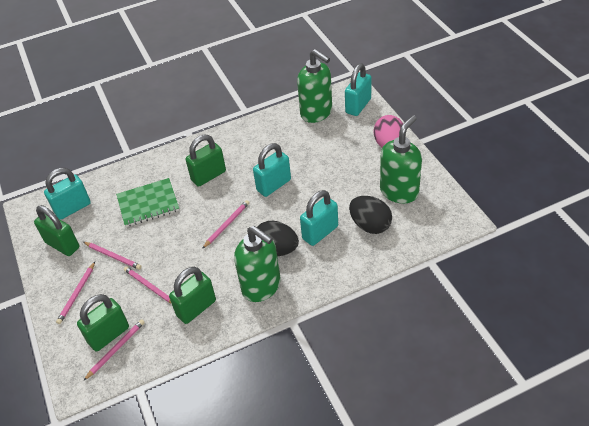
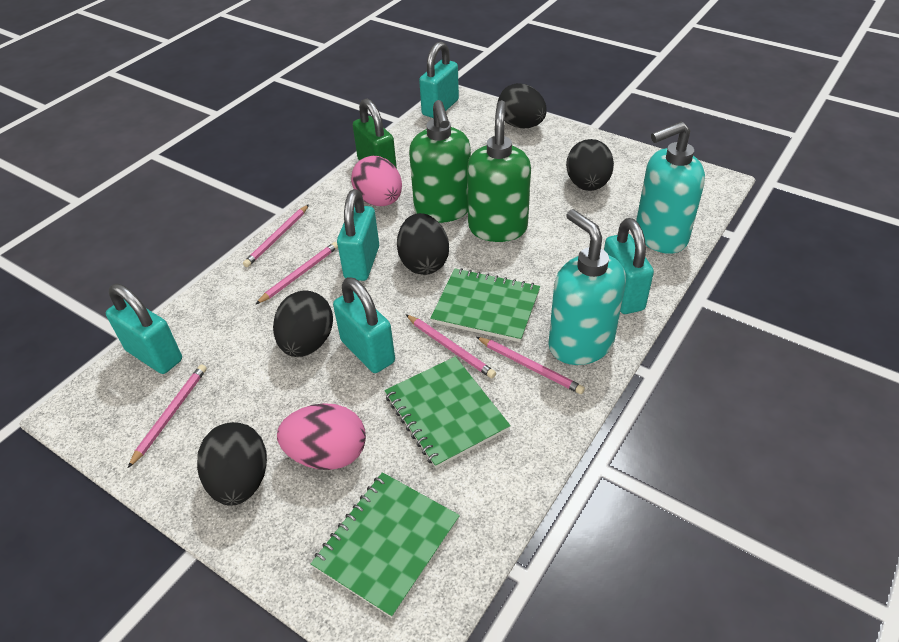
black egg: [257,221,299,256] [349,196,392,234] = 2 -> [197,422,267,506] [273,290,333,357] [397,213,449,275] [498,83,546,128] [566,139,614,191] = 5
green notebook: [116,178,179,227] = 1 -> [311,472,460,618] [384,357,511,468] [430,268,540,342] = 3
green padlock: [34,205,80,256] [77,294,129,352] [169,267,216,324] [185,135,226,187] = 4 -> [353,98,397,169] = 1
green soap dispenser: [234,226,280,302] [297,49,332,123] [380,115,422,203] = 3 -> [409,100,471,223] [467,100,531,242] = 2
pink egg: [374,115,403,148] = 1 -> [277,403,366,470] [351,156,402,206] = 2
turquoise padlock: [44,168,91,220] [253,143,291,197] [300,190,338,246] [345,63,372,116] = 4 -> [106,284,182,374] [333,277,395,373] [337,189,379,281] [419,41,459,118] [604,218,654,314] = 5
turquoise soap dispenser: none = 0 -> [548,209,626,365] [636,122,705,254] = 2

